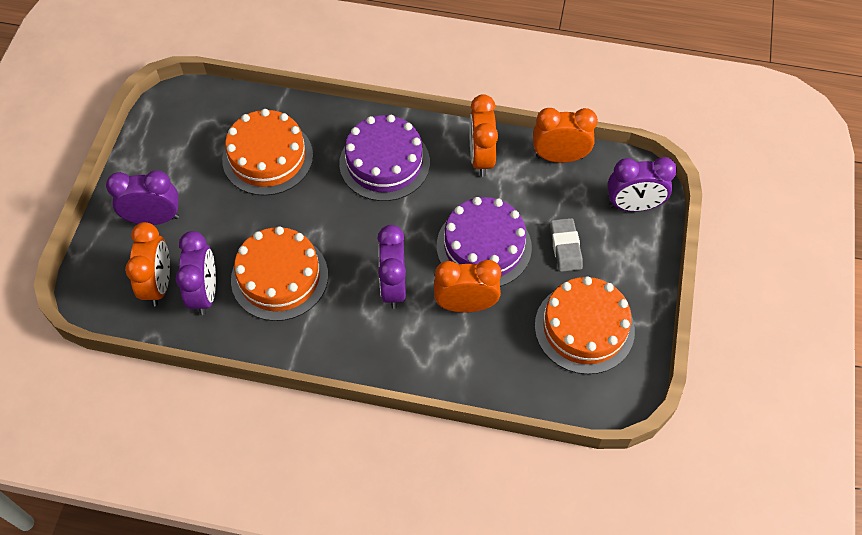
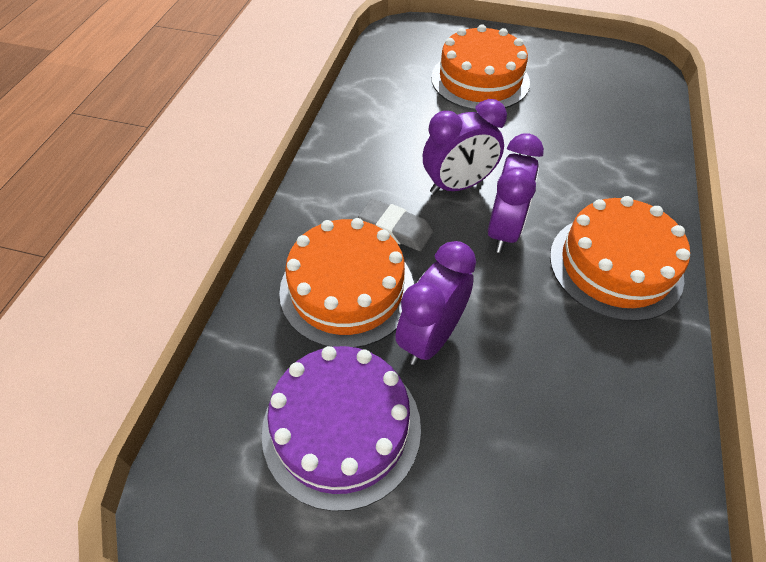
orange clock: [125,222,170,306] [434,260,501,312] [469,94,498,177] [533,108,598,163] = 4 -> none = 0
purple cake: [339,115,430,201] [437,197,532,287] = 2 -> [262,346,421,511] = 1
purple clock: [106,170,179,225] [176,231,216,315] [377,225,406,309] [607,157,677,212] = 4 -> [395,241,476,365] [423,99,507,194] [488,133,544,253] = 3

